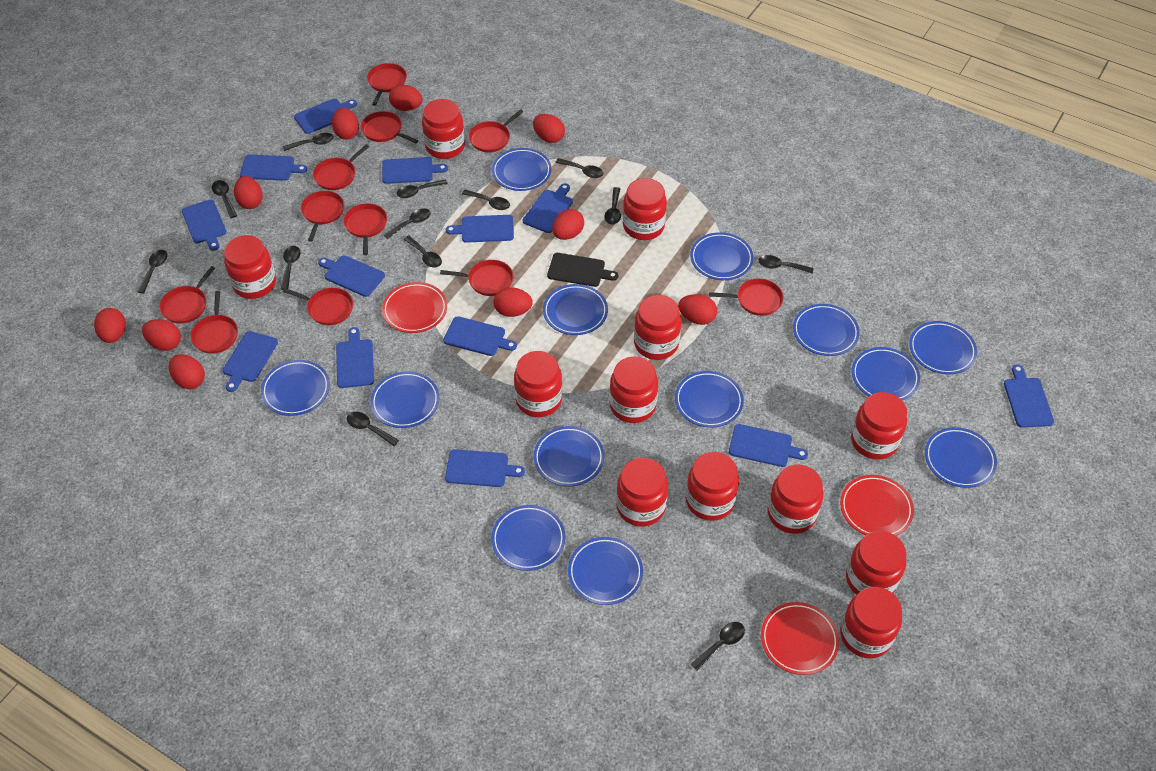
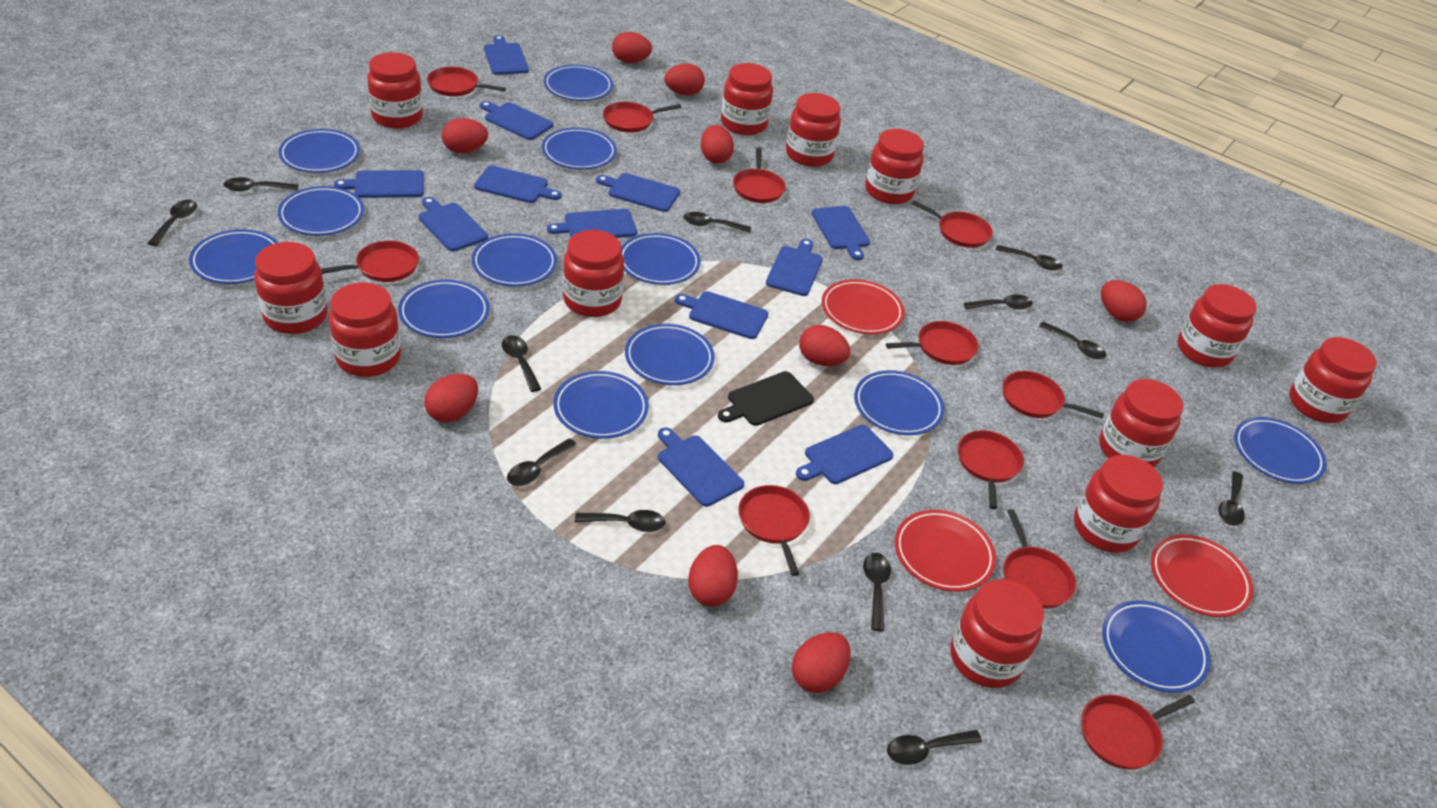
black spoon: [137,250,167,294] [212,180,237,218] [281,246,300,290] [283,133,334,151] [347,412,399,446] [384,208,430,239] [396,179,448,198] [404,236,442,267] [462,189,510,210] [555,158,603,178] [605,187,621,224] [691,622,745,671] [758,255,813,274] = 13 -> [147,200,197,246] [223,177,298,191] [502,335,541,392] [507,438,577,486] [575,510,666,532] [683,212,751,233] [863,553,891,631] [887,730,982,765] [964,294,1033,310] [996,245,1062,271] [1039,322,1107,359] [1218,471,1245,526] = 12
blue cutting board: [182,199,226,251] [223,331,278,392] [240,155,307,181] [294,99,357,134] [318,255,385,297] [336,327,374,388] [382,157,448,184] [443,316,517,356] [445,449,525,487] [446,215,514,243] [523,183,573,233] [729,424,808,467] [1004,364,1054,428] = 13 -> [334,170,424,198] [419,197,488,251] [474,165,561,203] [480,101,553,140] [484,35,529,75] [547,209,637,238] [596,173,680,212] [658,427,744,507] [675,291,768,339] [766,239,823,296] [796,425,893,484] [812,206,870,260] = 12
red egg: [94,308,126,343] [142,319,181,351] [169,354,205,389] [234,176,263,209] [332,108,359,140] [389,85,423,111] [493,287,533,317] [533,114,565,143] [552,209,584,240] [678,294,717,325] = 10 -> [424,374,478,422] [442,118,488,153] [612,32,652,63] [664,63,705,95] [688,545,738,607] [701,125,734,164] [792,632,851,693] [799,325,850,366] [1101,280,1147,322] = 9

